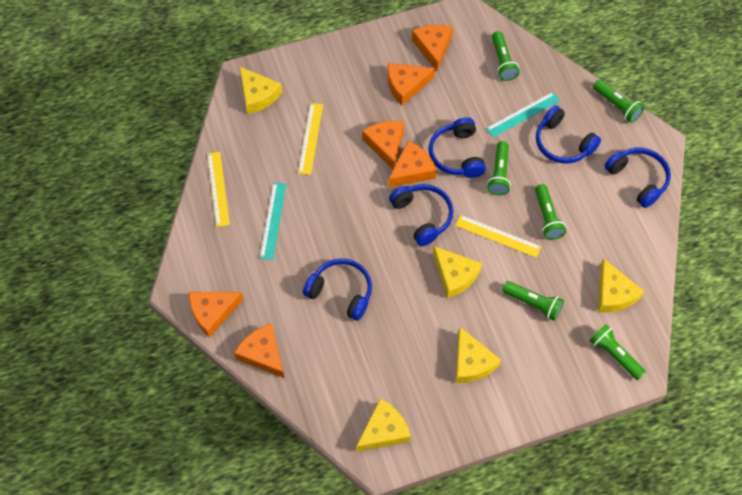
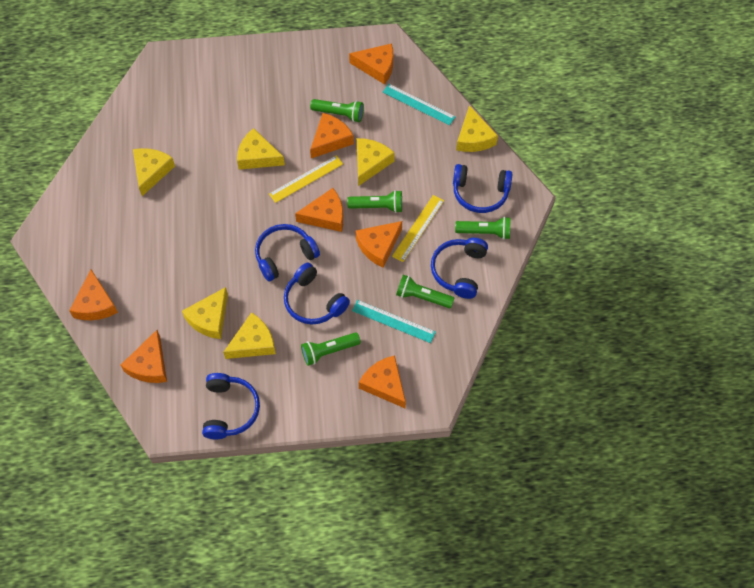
green flashlight: [487,141,511,196] [492,31,520,81] [502,281,564,321] [535,184,566,240] [589,324,646,380] [593,79,644,123] = 6 -> [301,332,361,366] [310,99,364,122] [347,190,402,213] [396,275,454,308] [455,217,511,240] = 5
orange cheese: [189,292,243,338] [234,324,284,378] [362,121,404,169] [388,63,435,105] [388,141,437,188] [412,25,453,71] = 6 -> [69,270,118,320] [121,330,167,383] [295,188,343,232] [310,113,354,158] [349,43,393,85] [356,221,402,268] [359,355,406,408] = 7
yellow cheese: [240,67,282,114] [356,398,411,452] [433,246,482,298] [456,327,501,383] [598,259,644,313] = 5 -> [133,148,175,196] [182,287,228,339] [223,312,276,359] [237,128,285,170] [357,138,395,186] [456,105,498,152] = 6
yellow ruler: [207,152,230,227] [298,103,323,175] [455,215,541,258] = 3 -> [269,155,343,203] [392,195,444,262] = 2

